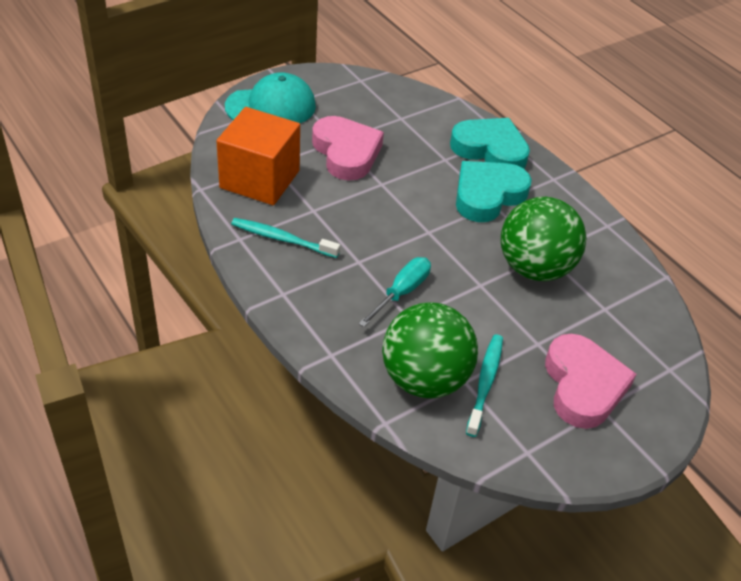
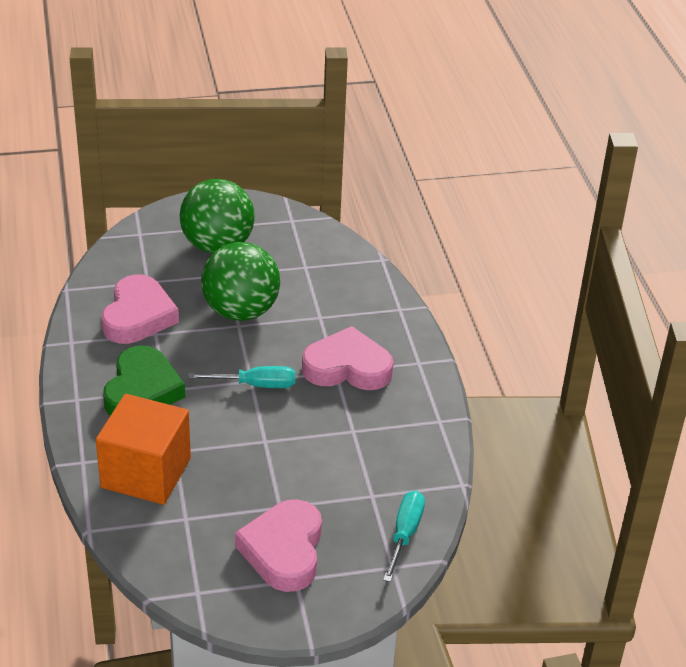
green heart: none = 0 -> [103,346,185,416] = 1
pink heart: [312,116,384,181] [545,334,637,429] = 2 -> [101,274,179,344] [235,499,322,592] [302,326,393,390] = 3
turquoise cap: [225,72,316,123] = 1 -> none = 0
turquoise heart: [450,118,530,169] [456,161,532,222] = 2 -> none = 0
turquoise screwdriver: [358,257,431,327] = 1 -> [189,366,295,388] [383,491,425,582] = 2
turquoise toothbrush: [231,218,340,258] [466,334,503,437] = 2 -> none = 0

